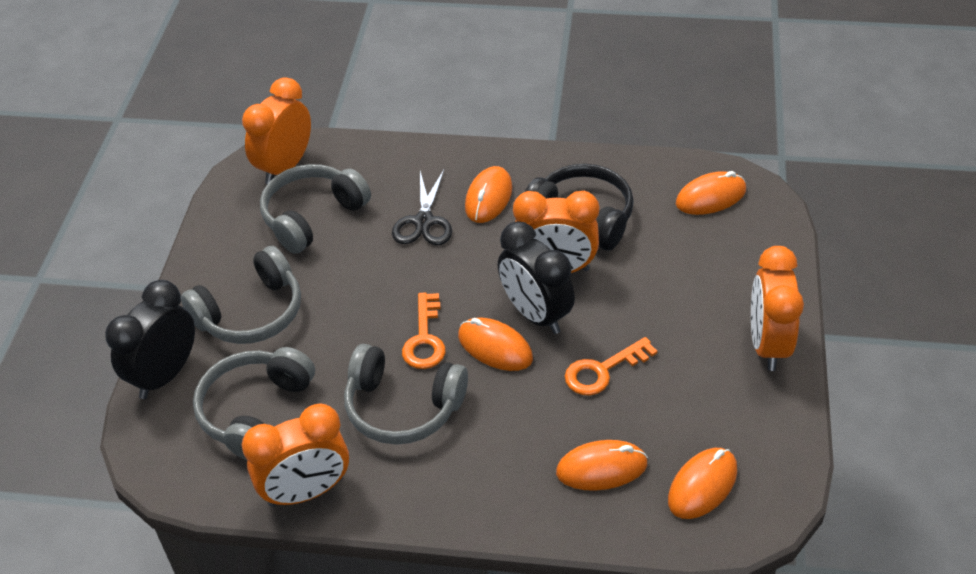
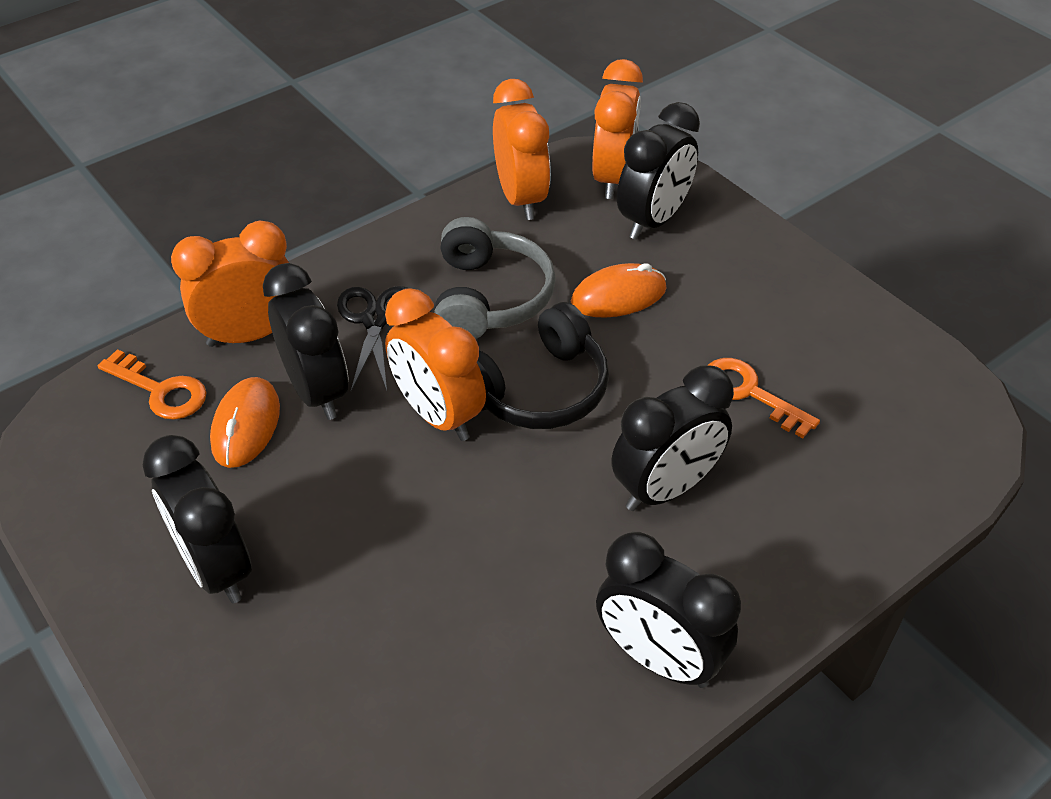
black clock: [105,280,195,399] [498,221,575,334] = 2 -> [143,435,252,603] [263,263,348,420] [596,532,741,688] [611,365,734,511] [617,102,700,240] = 5
grey headphones: [181,246,301,344] [193,347,315,460] [260,164,371,254] [344,344,468,445] = 4 -> [434,217,556,339] = 1
orange mouse: [458,318,533,371] [465,166,512,223] [556,440,648,491] [668,448,737,519] [676,171,746,215] = 5 -> [210,377,280,468] [571,263,667,318] = 2

